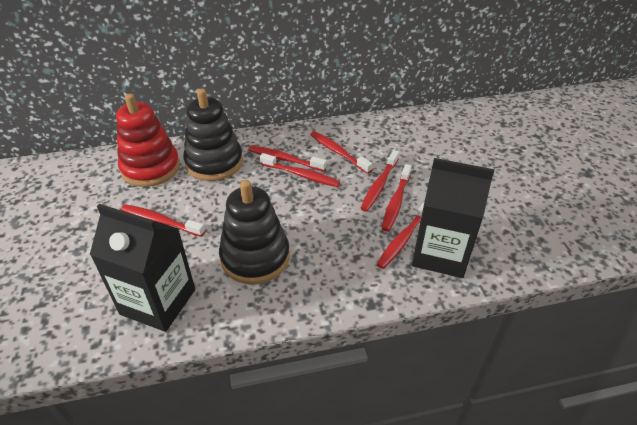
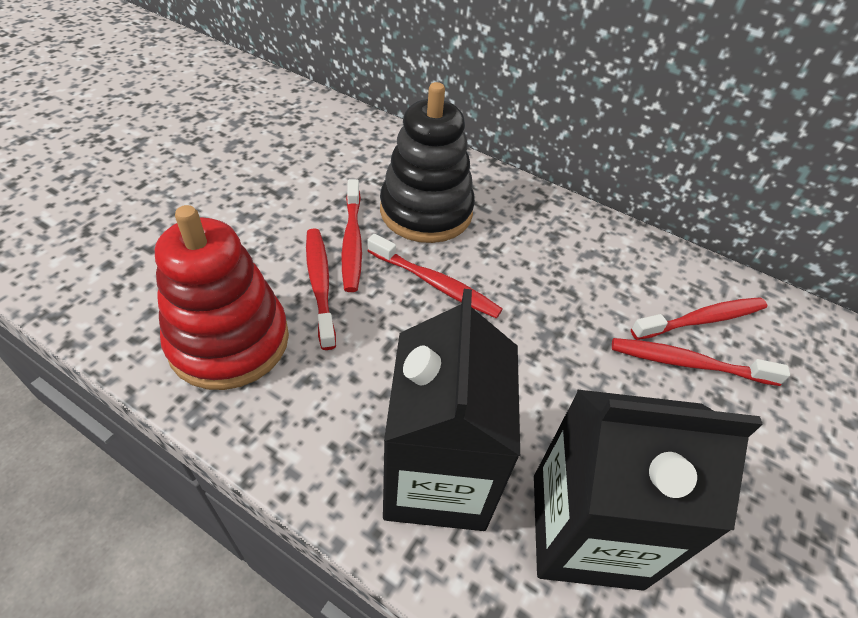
black stacking toy: [183,89,243,181] [219,180,290,284] = 2 -> [380,82,475,243] = 1
red toothbrush: [121,205,205,237] [248,145,327,171] [260,153,340,187] [310,131,373,174] [360,150,399,212] [376,201,425,269] [382,164,412,232] = 7 -> [306,228,336,350] [342,179,362,292] [368,234,503,318] [612,338,790,386] [631,297,767,340] = 5

